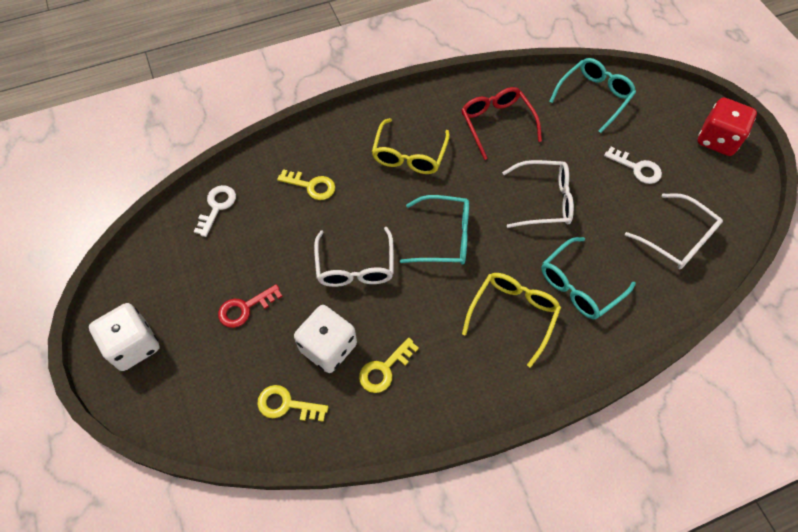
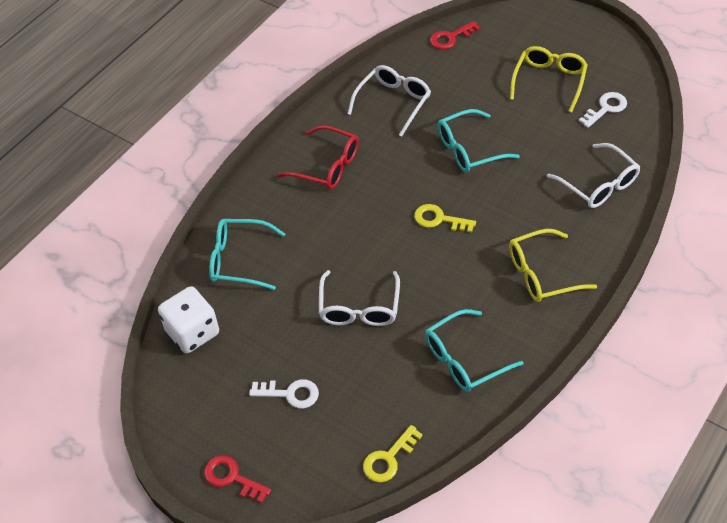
red dice: [697,97,757,156] = 1 -> none = 0
red key: [218,284,283,328] = 1 -> [204,455,271,503] [430,21,480,49] = 2
white dice: [89,303,160,371] [294,305,357,373] = 2 -> [158,286,219,353] = 1
yellow key: [257,385,328,422] [277,169,335,200] [359,337,419,393] = 3 -> [363,425,423,483] [414,204,476,233] = 2

